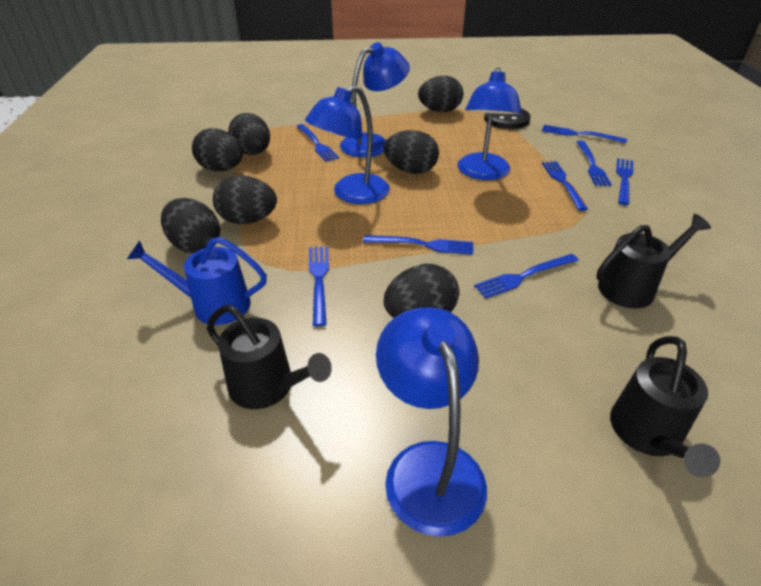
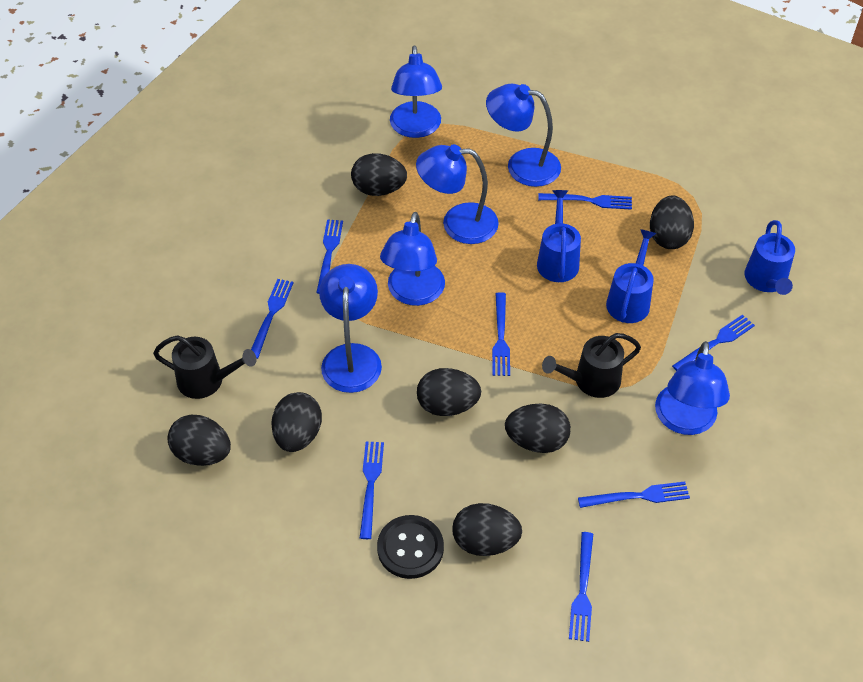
black watering can: [207,305,332,409] [596,214,711,309] [610,336,720,477] = 3 -> [153,335,256,399] [542,333,641,398] = 2
blue lamp: [305,85,390,204] [340,42,410,157] [376,307,487,537] [458,67,522,180] = 4 -> [319,264,382,393] [380,212,445,306] [390,46,442,138] [416,144,499,244] [486,84,561,187] [655,341,730,435] = 6
blue watering can: [127,237,267,325] = 1 -> [537,190,581,282] [606,229,656,323] [745,220,795,295] = 3

